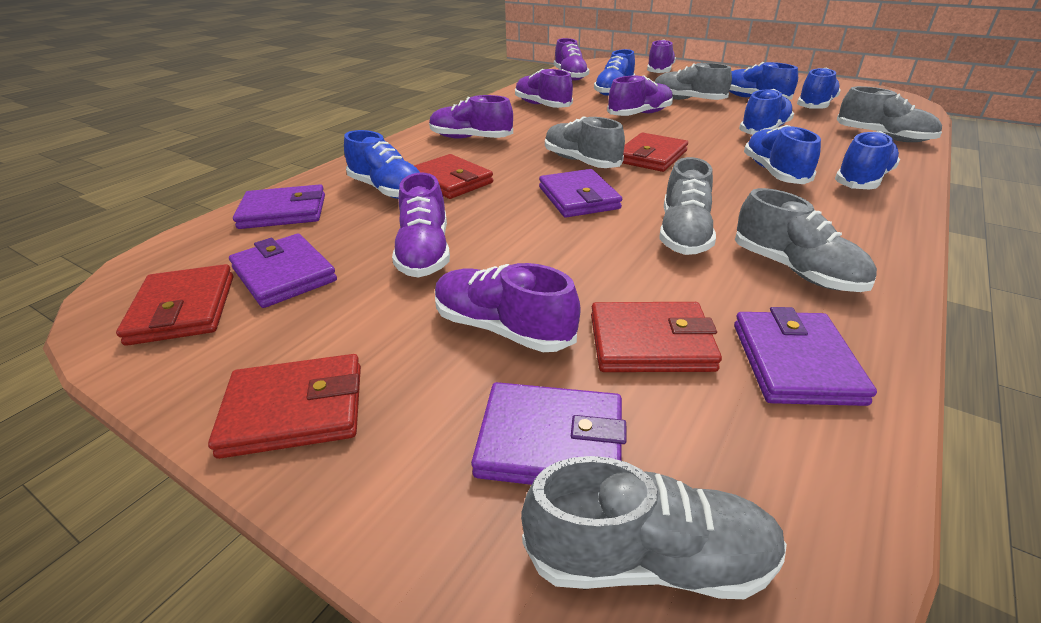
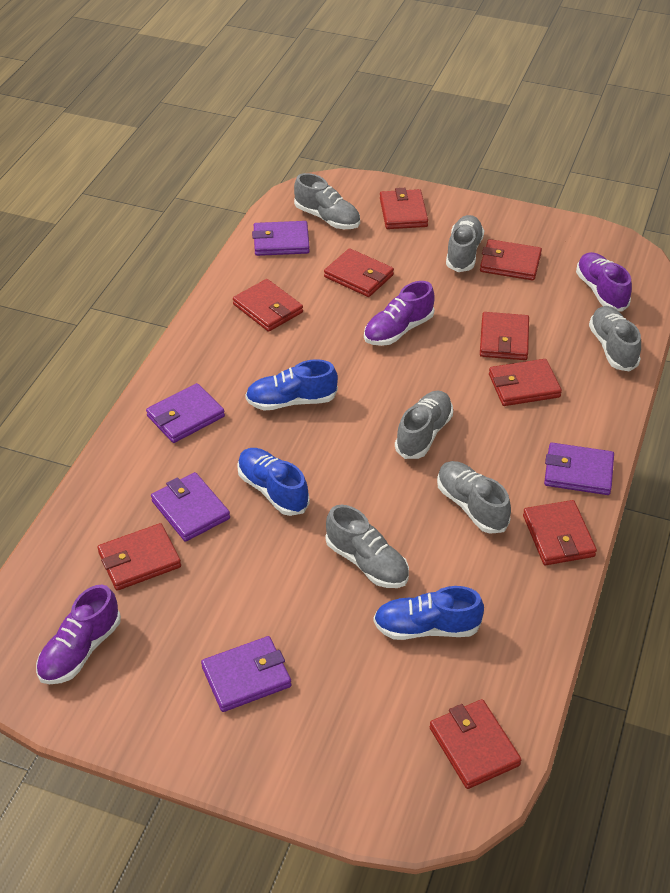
blue shoe: [344,130,421,199] [594,49,635,96] [729,62,798,100] [739,89,794,135] [744,125,821,184] [797,67,841,109] [835,131,900,190] = 7 -> [237,448,310,516] [245,359,338,411] [374,586,484,640] = 3
purple shoe: [392,173,450,278] [429,95,513,139] [435,263,580,352] [515,69,573,108] [554,38,589,81] [607,76,673,116] [647,39,676,73] = 7 -> [36,585,121,684] [364,281,435,346] [576,252,632,312] = 3
red wallet: [116,264,233,346] [208,354,361,459] [414,154,493,199] [591,302,722,372] [623,133,688,172] = 5 -> [97,523,181,591] [233,279,303,332] [324,248,394,297] [380,188,428,229] [430,699,522,789] [480,239,542,281] [480,312,529,360] [489,359,562,406] [523,500,597,565] = 9

